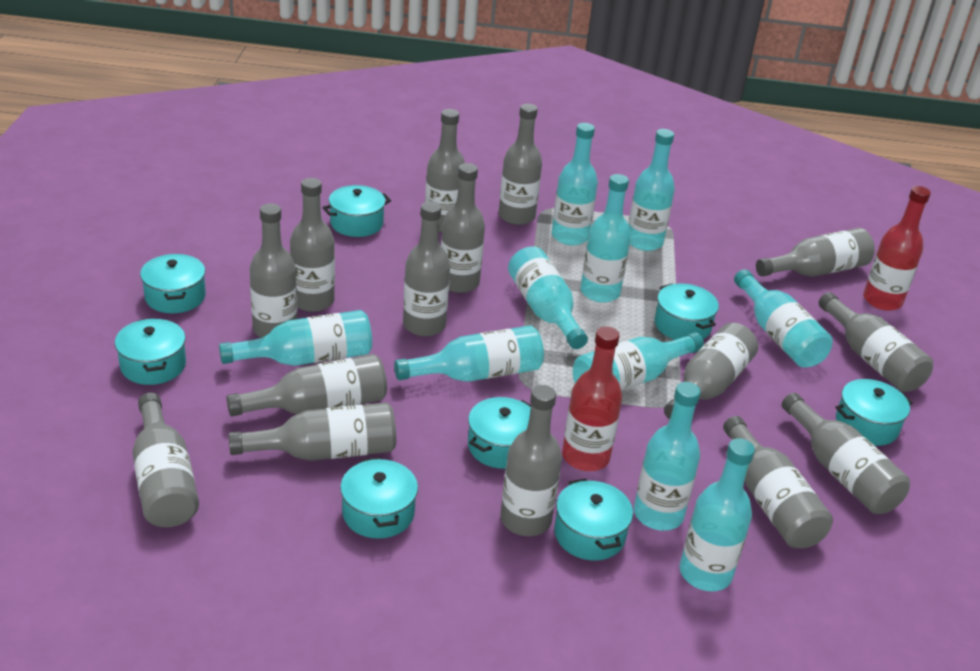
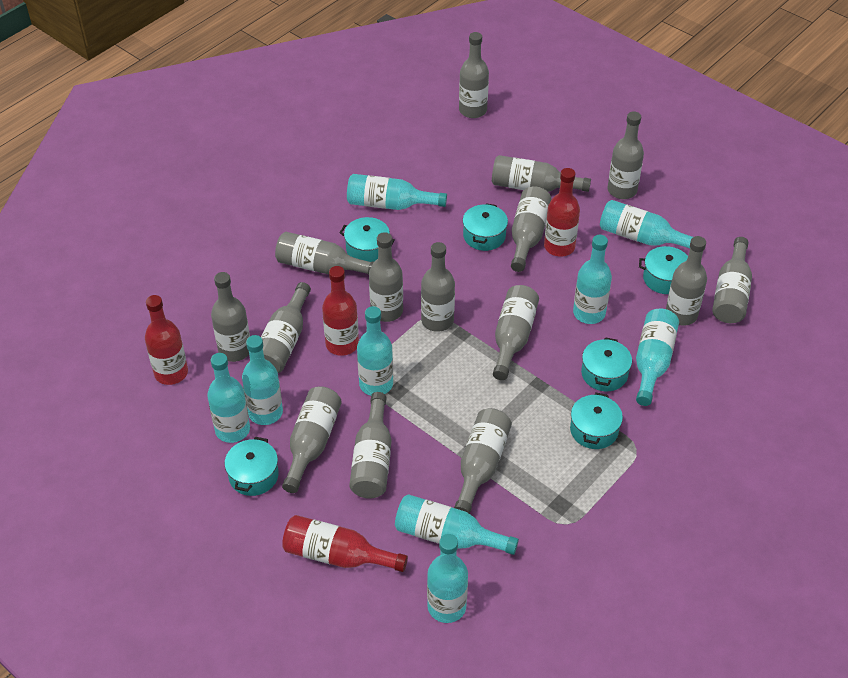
red bottle: [562,326,622,471] [863,186,931,311] = 2 -> [145,295,188,385] [282,515,408,572] [322,266,359,356] [544,168,580,257] = 4
turquoise bottle: [219,310,372,366] [394,325,544,382] [508,246,588,349] [552,123,598,245] [573,332,704,391] [580,174,631,303] [628,129,675,251] [634,382,701,531] [679,438,755,591] [734,269,833,368] = 10 -> [207,353,250,443] [242,335,283,425] [347,174,447,210] [357,306,393,396] [395,494,519,555] [427,534,468,623] [573,235,612,324] [600,200,693,248] [636,308,679,406] = 9
turquoise pot: [115,318,186,385] [140,254,206,313] [323,185,391,237] [340,457,418,539] [468,397,531,469] [554,478,633,561] [655,283,719,340] [835,379,913,446] = 8 -> [225,437,279,496] [339,217,395,262] [463,203,508,251] [570,393,623,449] [581,337,632,391] [639,246,688,294] = 6

